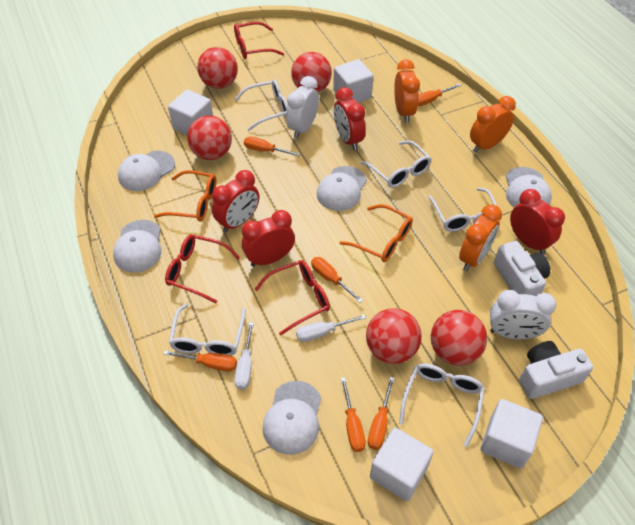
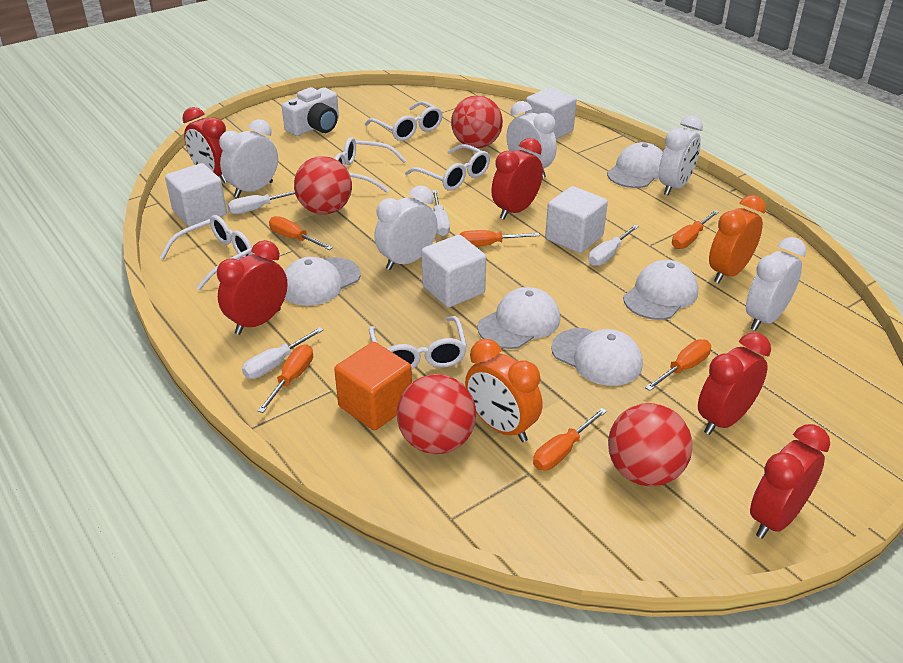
orange clock: [394,59,420,122] [459,204,502,271] [470,96,516,153] = 3 -> [465,339,543,442] [709,195,766,283] = 2
orange cube: none = 0 -> [334,342,412,431] = 1
orange glasses: [154,170,217,222] [339,204,413,262] = 2 -> none = 0
red ball: [187,115,232,160] [197,47,238,89] [291,52,332,92] [366,308,422,364] [431,310,487,365] = 5 -> [294,156,352,215] [397,374,476,454] [451,95,503,148] [608,403,693,486] = 4
red clock: [212,170,259,233] [242,210,295,267] [334,87,366,150] [510,189,565,254] = 4 -> [182,107,227,183] [217,240,287,335] [491,138,543,219] [698,332,771,435] [750,424,830,539] = 5
red glasses: [165,234,240,303] [234,22,284,59] [254,260,330,336] = 3 -> none = 0
white camera: [494,241,550,296] [519,341,593,399] = 2 -> [282,87,339,136] = 1
white clock: [286,76,319,138] [490,290,556,339] = 2 -> [219,119,278,198] [374,185,438,270] [507,101,557,178] [659,115,703,195] [746,237,806,331] = 5
white screwdriver: [234,322,254,390] [296,314,366,342] = 2 -> [227,191,295,214] [242,327,323,379] [432,190,450,236] [589,225,639,266] = 4

